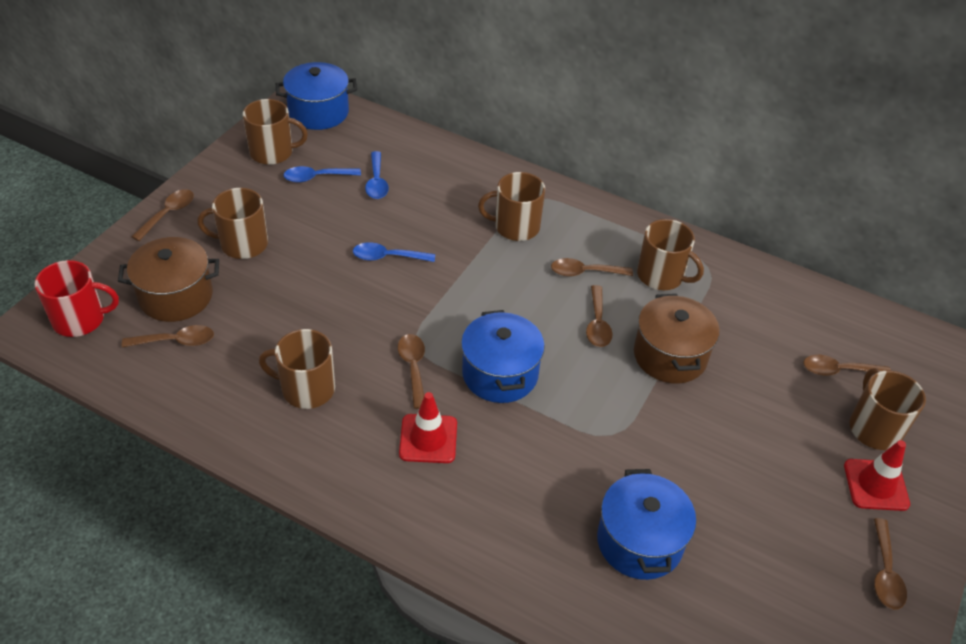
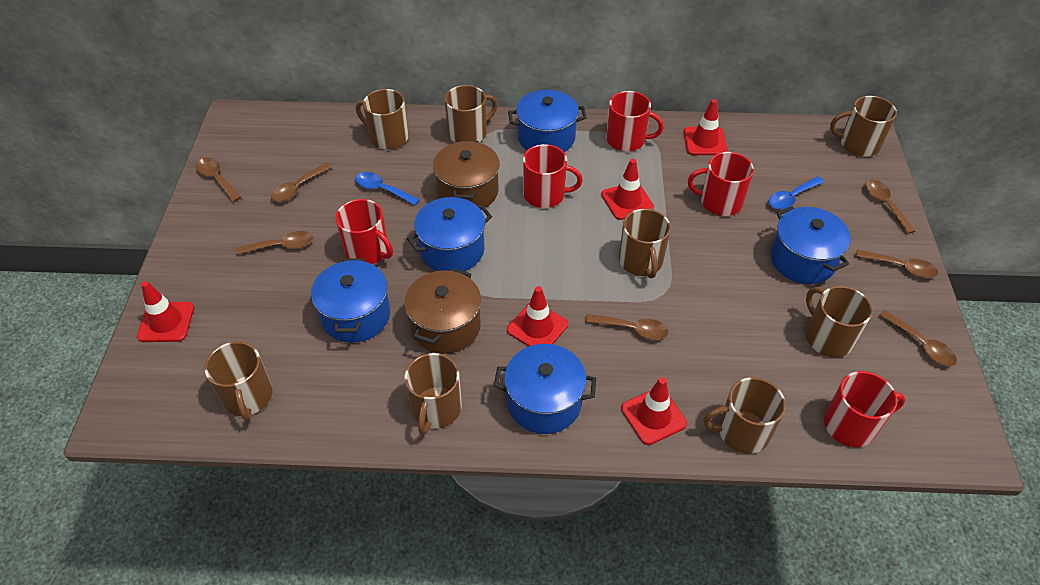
blue pot: [276,62,357,130] [461,310,545,403] [597,469,696,580] = 3 -> [311,258,390,343] [407,197,492,271] [494,344,596,434] [508,90,587,152] [770,206,851,284] = 5
blue spoon: [283,166,361,182] [353,242,435,262] [365,151,389,199] = 3 -> [355,172,420,206] [768,176,824,210] = 2
brown mug: [197,188,268,259] [243,99,308,165] [259,329,335,409] [478,172,545,241] [637,219,704,290] [850,368,926,450] = 6 -> [205,341,273,421] [356,89,409,150] [404,353,462,435] [444,85,497,143] [619,209,671,278] [703,377,786,454] [806,286,872,358] [830,96,897,157] = 8
red mug: [35,260,119,337] = 1 -> [335,199,393,264] [523,144,583,208] [606,91,664,152] [688,152,754,216] [824,371,905,447] = 5
red traffic cone: [399,392,457,463] [844,440,910,511] = 2 -> [137,281,194,342] [507,286,568,346] [601,159,654,220] [621,377,687,445] [684,99,727,155] = 5

